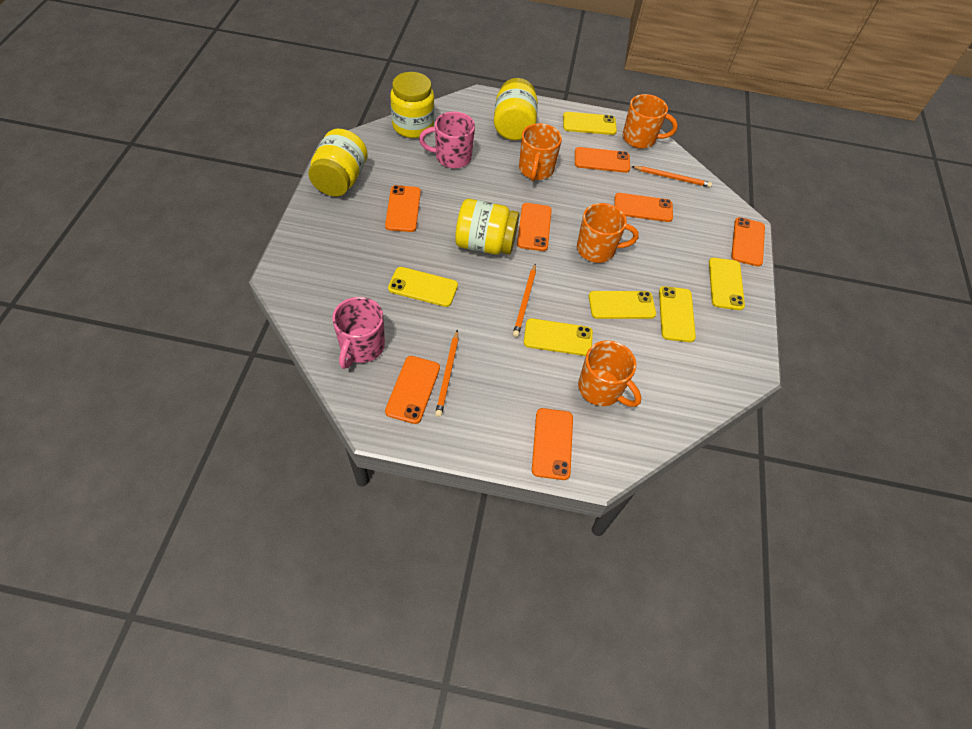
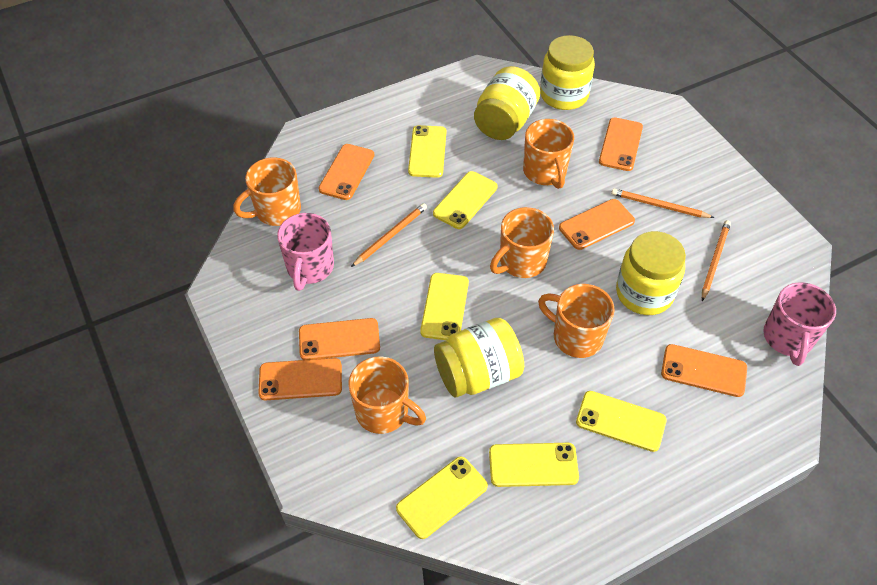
orange mug: [519,123,562,181] [577,203,639,263] [578,340,641,407] [623,94,678,148] = 4 -> [233,157,301,226] [348,356,426,434] [490,207,554,278] [523,119,574,189] [538,284,615,358] = 5
orange phone: [385,185,421,232] [385,356,440,424] [517,203,552,251] [532,408,573,480] [575,147,630,173] [614,193,673,222] [731,217,765,267] = 7 -> [258,358,342,400] [299,318,380,360] [319,144,374,200] [559,199,635,250] [599,117,643,171] [661,344,747,397] = 6

